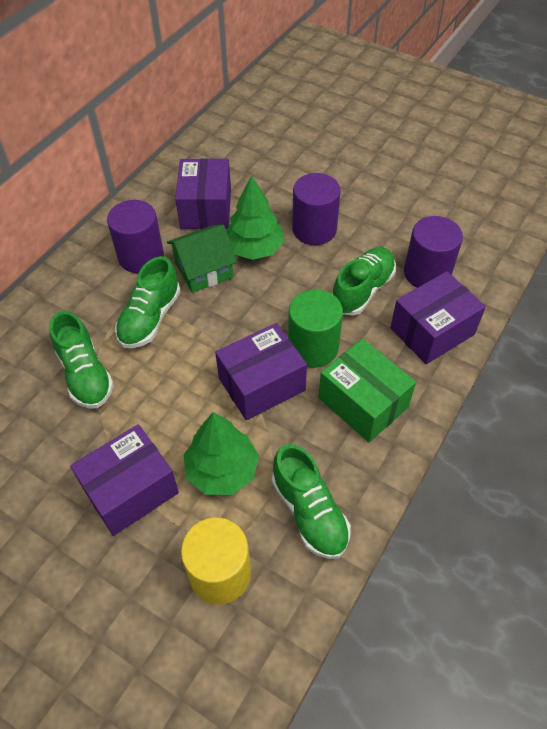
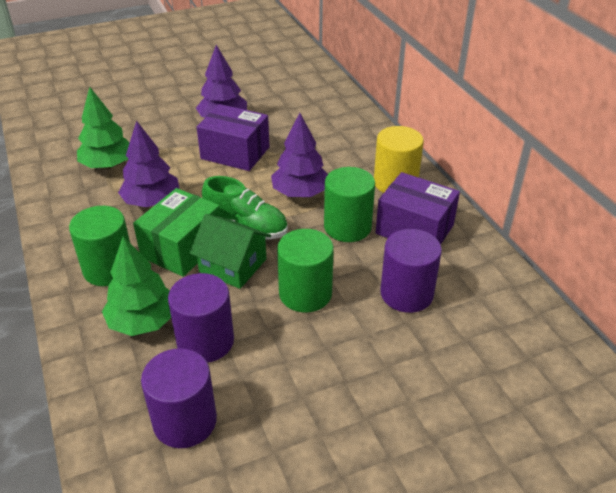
green cylinder: [288,289,343,368] = 1 -> [69,206,130,286] [277,229,334,313] [324,167,375,242] = 3
green shoe: [49,311,114,409] [115,256,180,348] [272,444,351,559] [332,247,396,316] = 4 -> [202,176,288,240] = 1
purple box: [70,424,179,536] [175,158,231,229] [215,323,307,420] [390,271,486,364] = 4 -> [197,104,270,171] [376,172,460,245] = 2
purple tree: none = 0 -> [118,120,180,207] [196,45,247,118] [271,113,328,197] = 3

